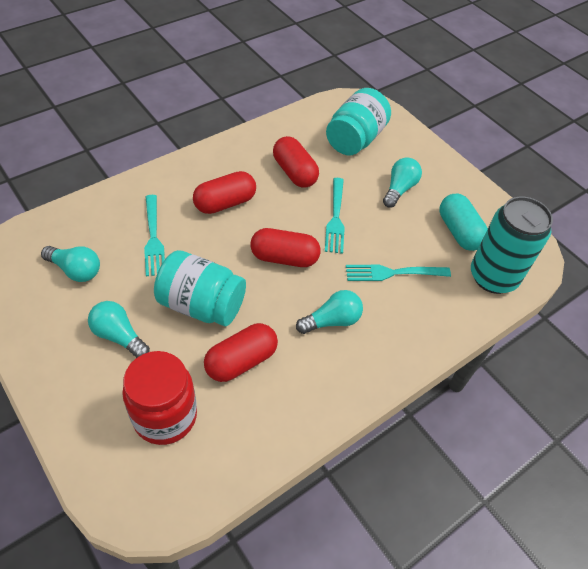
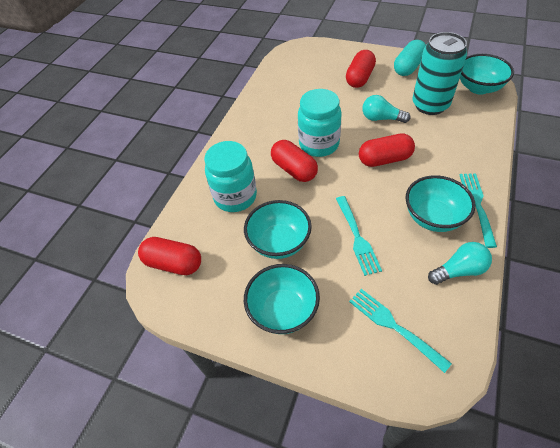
red jar: [122,351,197,445] = 1 -> none = 0
turquoise bowl: none = 0 -> [244,200,312,259] [244,264,320,334] [405,175,476,232] [460,54,514,95] = 4
turquoise light bulb: [41,246,100,282] [88,301,150,358] [296,290,363,334] [383,157,422,208] = 4 -> [362,95,410,123] [428,242,492,285] = 2

